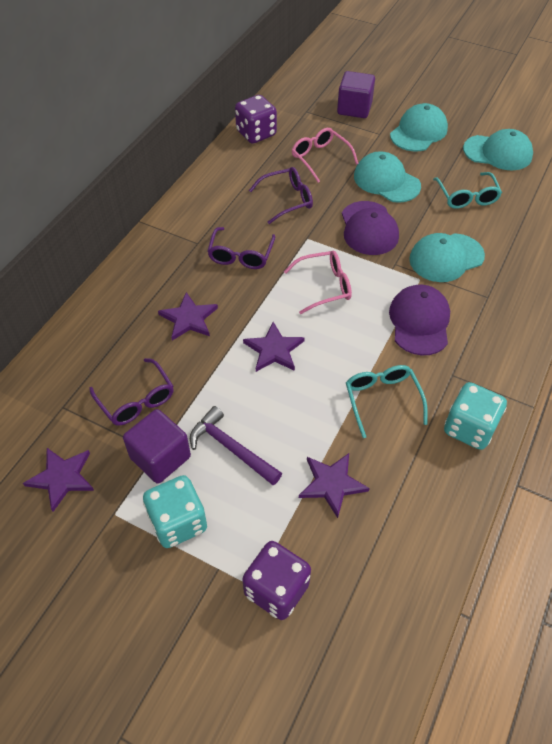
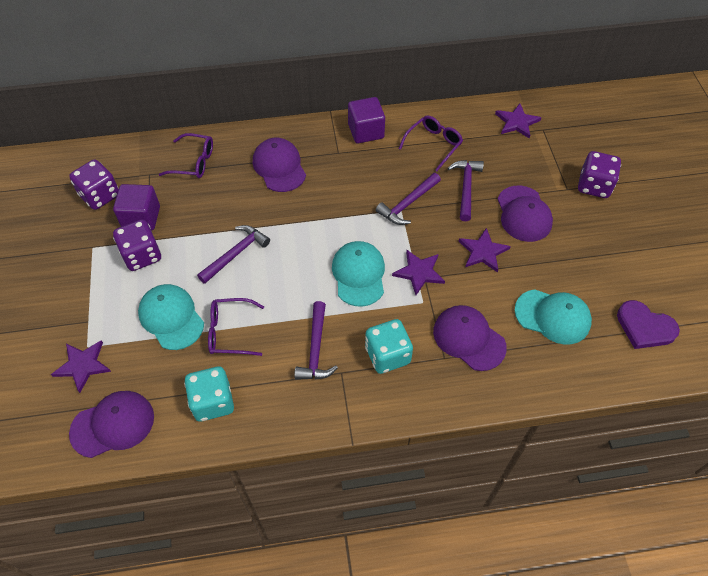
pink glasses: [284,251,352,314] [292,128,358,183] = 2 -> none = 0
purple cap: [342,201,399,255] [389,285,450,355] = 2 -> [69,391,154,458] [253,138,306,192] [433,305,507,371] [498,186,553,242] = 4
purple dice: [235,95,277,144] [242,541,311,620] = 2 -> [69,159,119,210] [113,219,161,271] [578,151,621,198] = 3
purple hammer: [190,406,282,485] = 1 -> [197,225,270,284] [294,301,338,380] [376,173,441,225] [448,160,484,221] = 4
purple heart: none = 0 -> [617,300,680,349] = 1
turquoise cap: [354,151,421,203] [390,103,448,151] [409,233,485,282] [463,129,533,170] = 4 -> [138,284,204,350] [332,241,385,307] [514,289,592,345] = 3
turquoise glasses: [346,365,428,438] [433,172,502,209] = 2 -> none = 0

